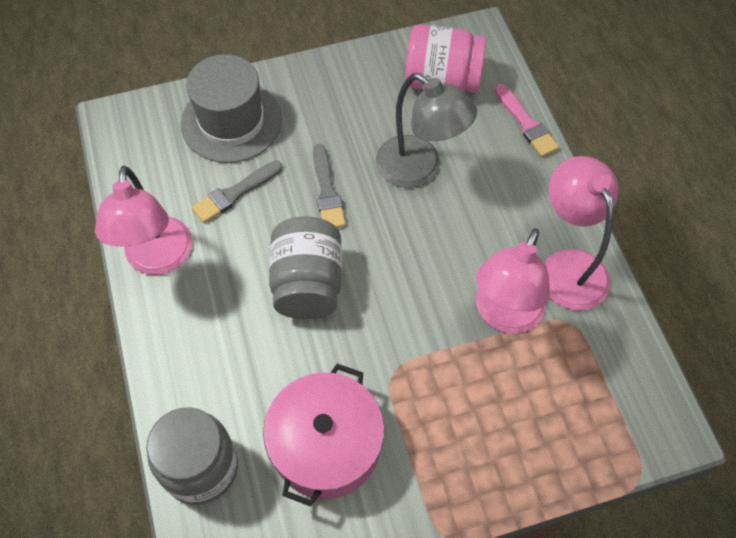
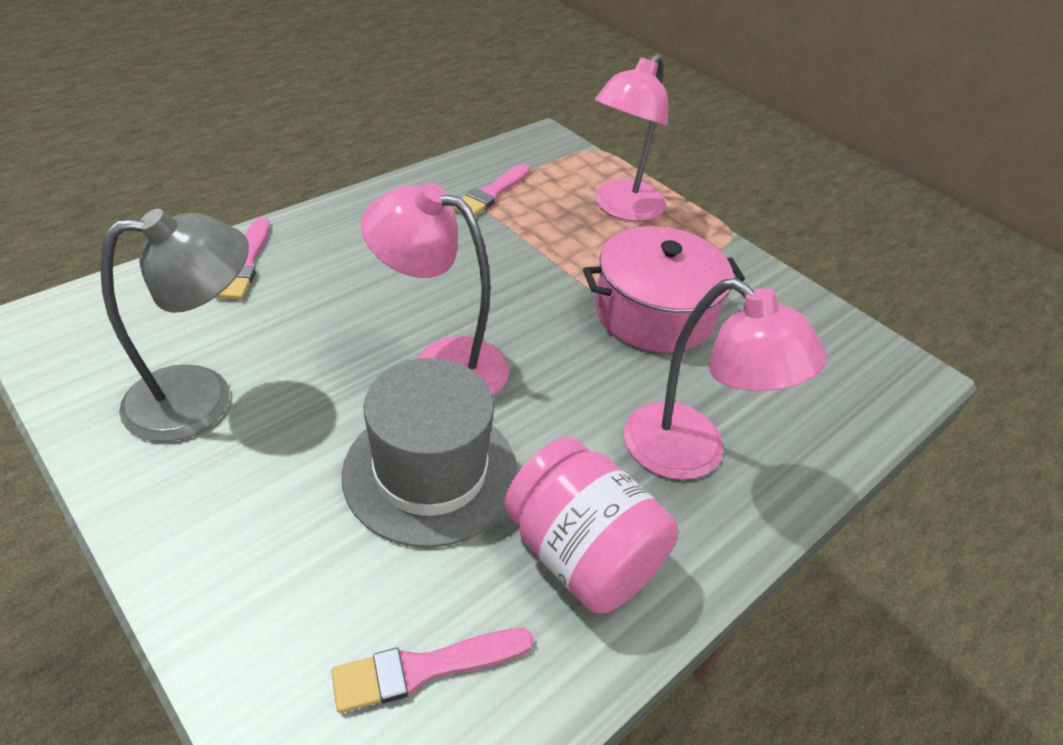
grey brush: [192,161,282,223] [313,144,346,228] = 2 -> none = 0
grey jar: [146,407,238,505] [269,216,342,319] = 2 -> none = 0
pink brush: [495,83,559,157] = 1 -> [215,217,270,300] [331,628,534,713] [452,164,530,216] = 3

